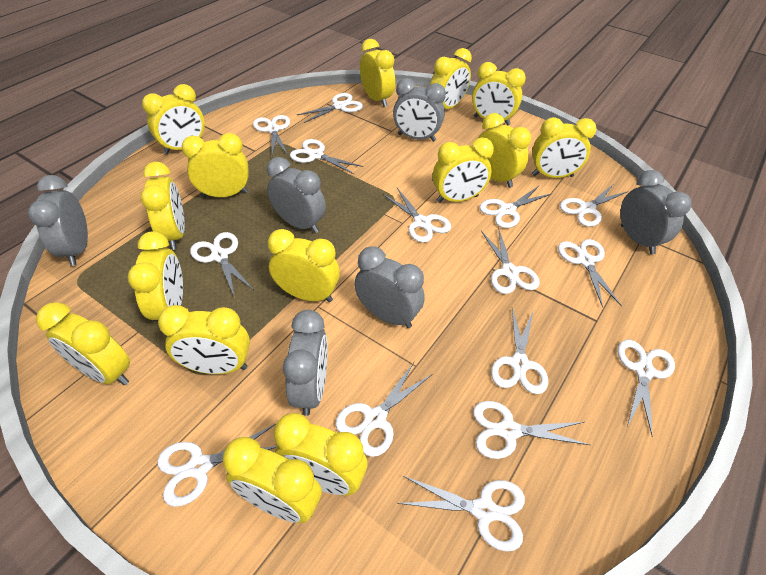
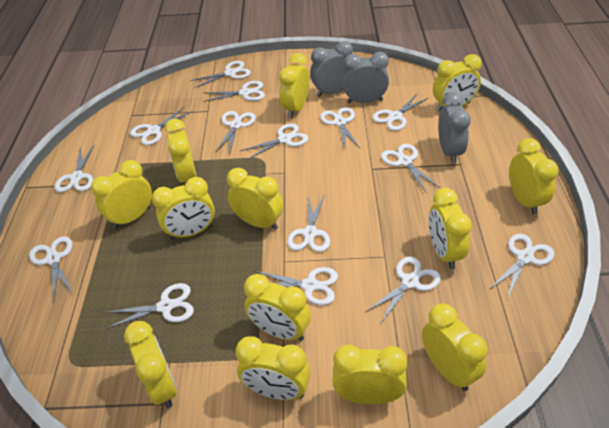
grey clock: [28,175,88,266] [267,157,326,233] [283,310,328,416] [354,246,425,328] [393,78,446,142] [620,170,692,254] = 6 -> [310,41,353,97] [342,52,389,103] [438,92,471,164] = 3
yellow clock: [36,302,130,385] [127,231,183,320] [141,162,185,250] [142,84,205,154] [158,305,250,374] [182,133,249,197] [223,437,322,523] [268,229,340,302] [274,413,367,495] [360,39,395,107] [430,48,472,109] [433,138,494,203] [472,62,526,125] [478,113,531,188] [532,117,597,178] = 15 -> [91,160,152,229] [124,321,177,408] [152,177,215,240] [165,119,197,183] [227,168,283,230] [235,336,310,400] [244,274,311,341] [279,53,309,118] [333,345,408,404] [422,304,487,391] [429,188,472,269] [433,54,482,111] [509,138,559,215] = 13

